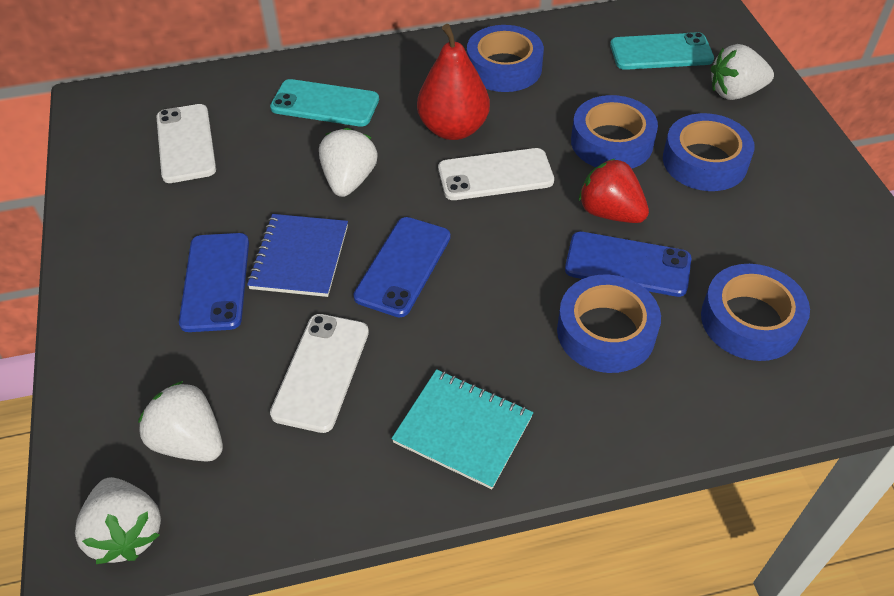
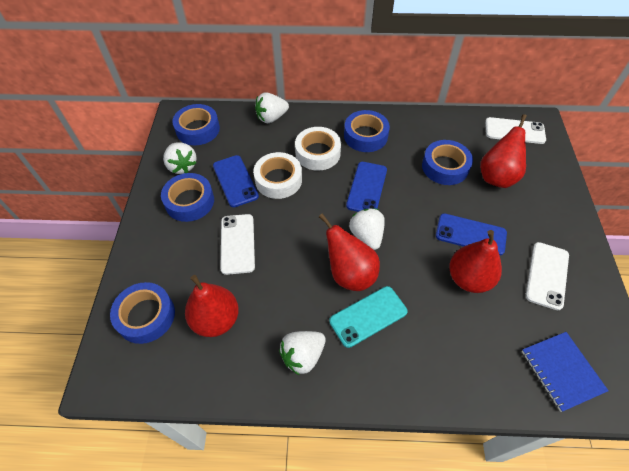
red pear: [417,24,490,140] = 1 -> [185,275,239,337] [319,214,380,291] [449,230,502,293] [480,114,527,188] = 4
red strawberry: [579,159,649,223] = 1 -> none = 0
turquoise notebook: [391,369,533,489] = 1 -> none = 0
turquoise phone: [270,79,379,127] [610,32,714,70] = 2 -> [329,286,408,348] = 1
white tape: none = 0 -> [253,152,302,199] [295,127,341,171] = 2

